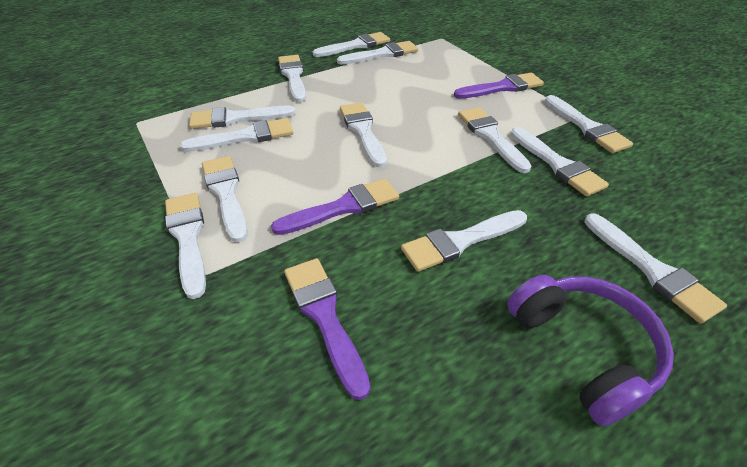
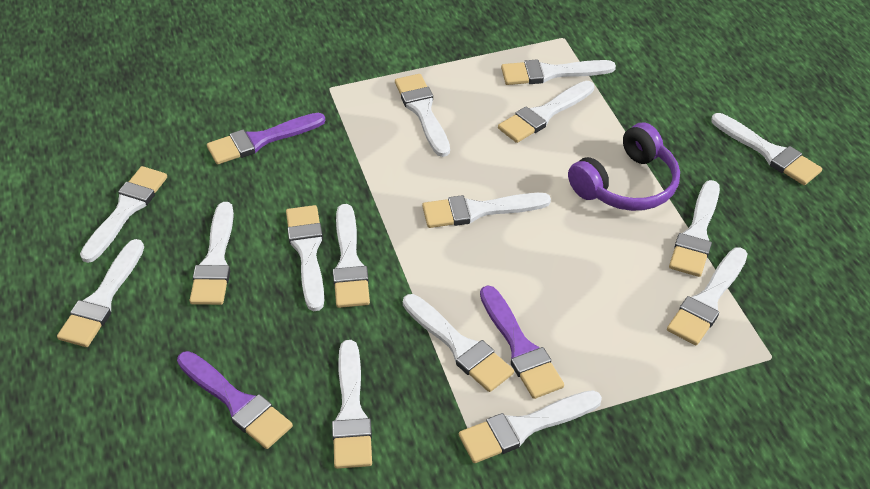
white brush: [165,193,206,299] [180,118,293,152] [189,106,296,129] [202,156,248,243] [278,55,306,102] [313,32,390,57] [337,41,418,65] [340,102,387,168] [401,210,527,272] [458,107,532,173] [511,127,609,197] [544,95,633,153] [584,213,727,324] = 13 -> [57,239,144,347] [80,166,167,263] [189,202,234,305] [286,205,324,311] [332,340,372,469] [333,204,370,308] [395,74,450,157] [403,294,514,392] [422,193,551,228] [459,390,602,463] [498,81,594,143] [501,59,616,85] [667,247,748,345] [669,180,720,277] [711,113,822,185] = 15

